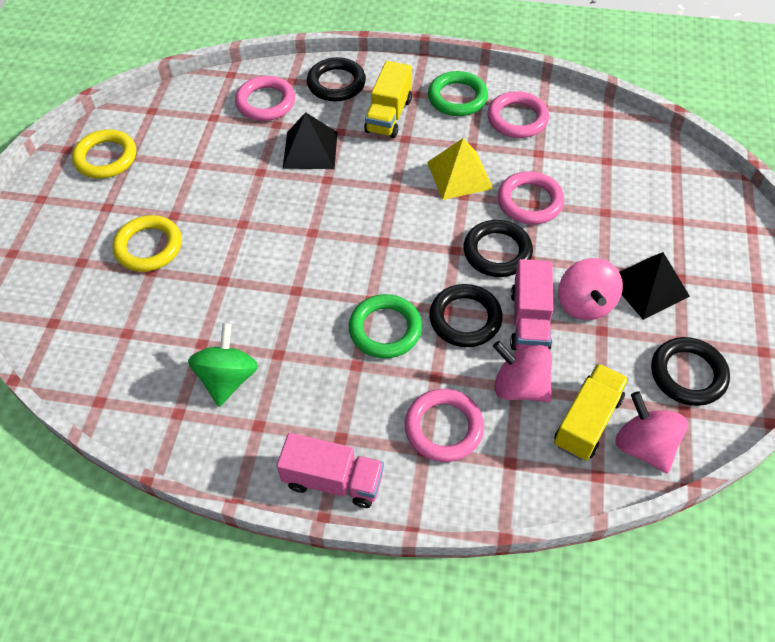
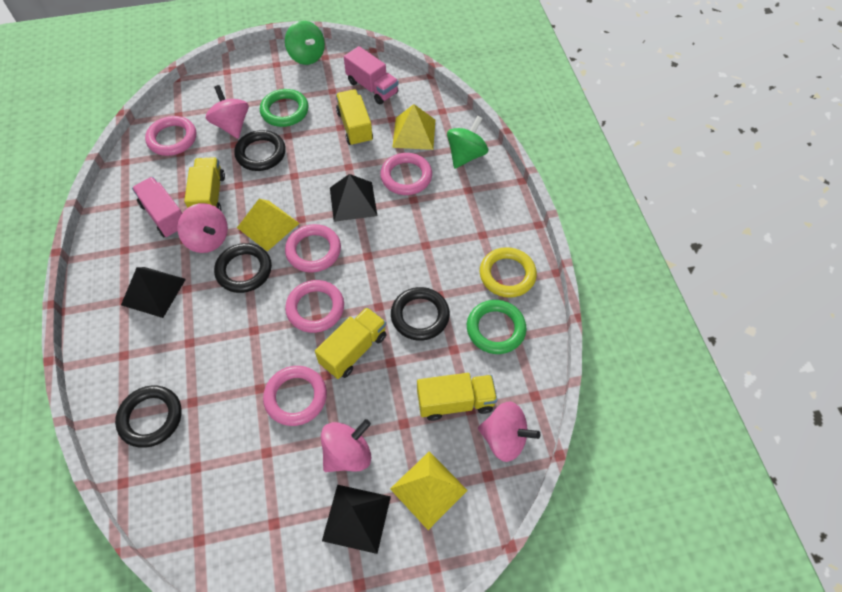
black pyramid: [283,112,337,169] [619,252,690,320] = 2 -> [121,267,186,318] [322,485,391,554] [330,174,377,222] = 3
green spinning top: [188,323,258,407] = 1 -> [285,21,325,65] [447,116,488,169] = 2
pink ring: [235,76,295,121] [405,389,484,462] [487,91,549,138] [498,171,564,224] = 4 -> [145,116,196,156] [263,366,327,426] [285,224,341,272] [285,280,344,333] [380,153,432,195] = 5
pink spinning top: [493,341,552,402] [558,258,623,320] [615,392,688,473] = 3 -> [177,203,228,253] [206,85,249,139] [321,419,371,472] [478,401,540,462] = 4
yellow pyramid: [427,138,493,200] = 1 -> [237,199,300,251] [390,451,468,530] [392,104,435,150] = 3
yellow ring: [72,129,136,179] [112,215,182,272] = 2 -> [480,247,537,298] = 1
yellow truck: [364,61,412,138] [554,363,629,461] = 2 -> [184,157,225,211] [315,307,386,379] [336,89,373,146] [417,373,497,421] = 4

